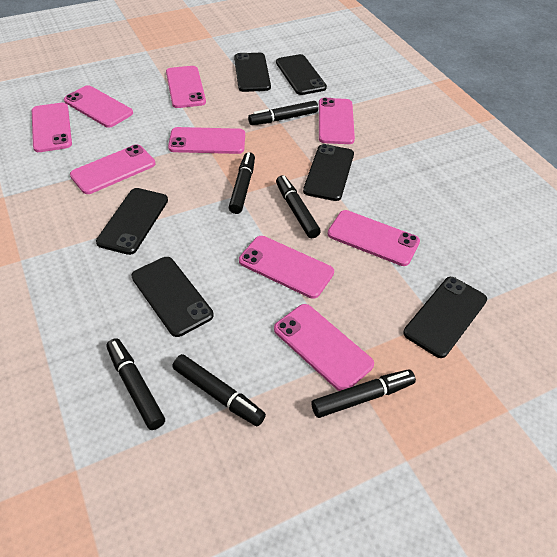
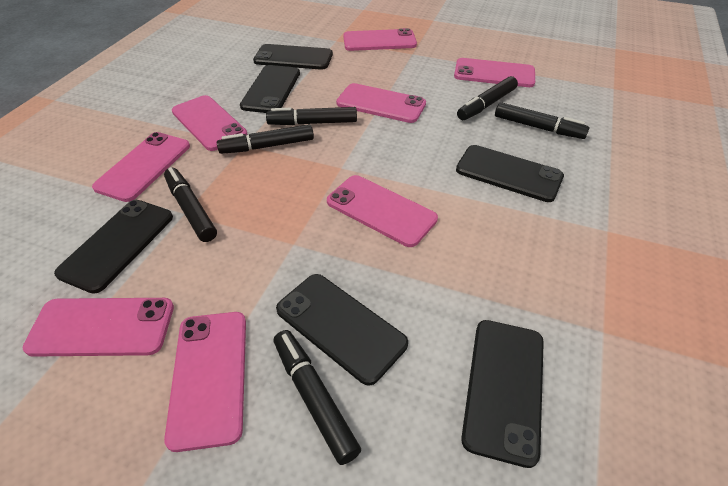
pink phone: [32,103,72,152] [64,85,133,128] [70,144,155,194] [166,66,206,108] [168,127,245,154] [239,236,334,299] [274,304,374,391] [319,98,355,144] [328,210,420,266] = 9 -> [22,298,174,357] [92,132,190,202] [164,312,246,452] [172,95,247,151] [327,175,438,247] [336,83,426,123] [343,28,417,51] [454,58,535,87] = 8

